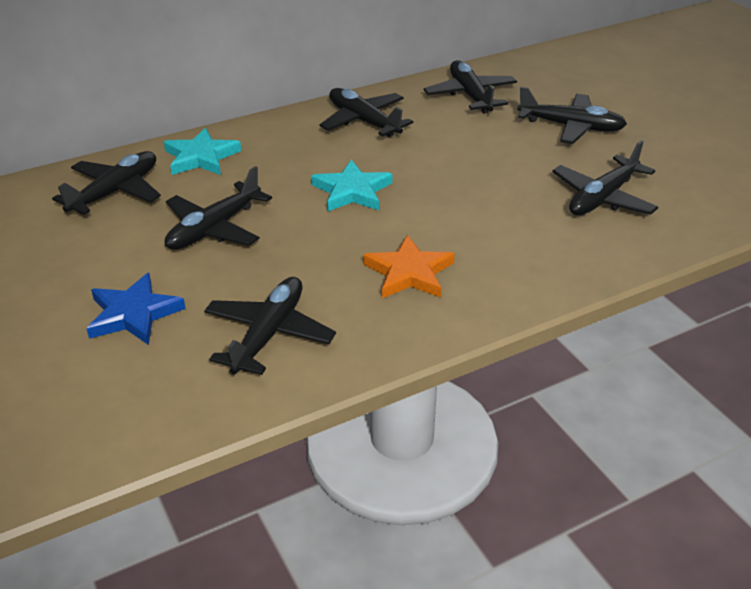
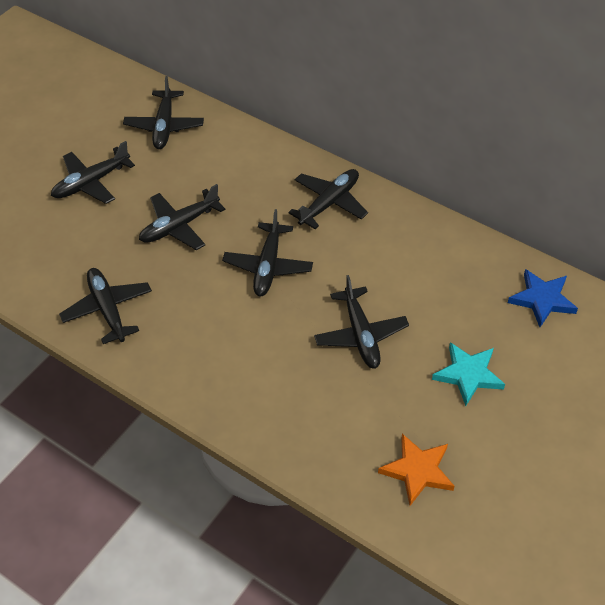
turquoise star: [164,128,241,175] [311,160,392,212] = 2 -> [432,342,505,406] = 1

